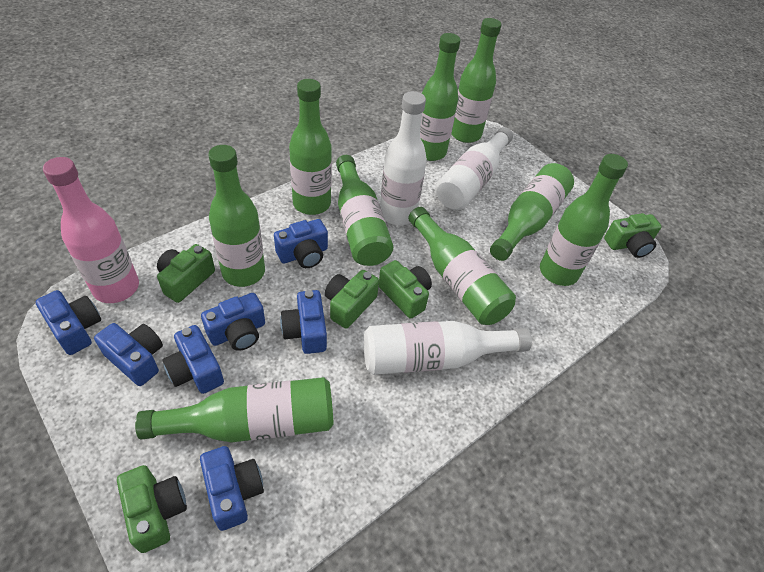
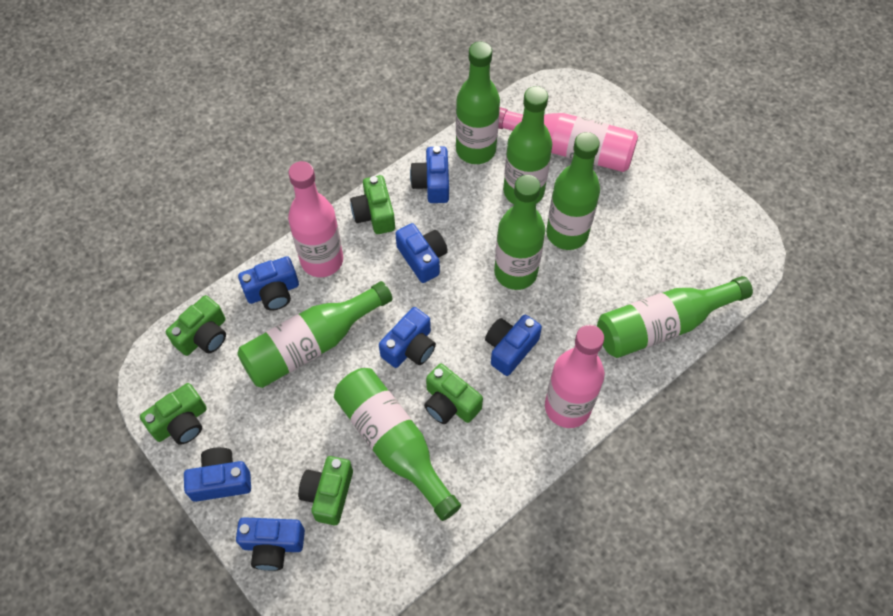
green bottle: [135,377,334,442] [208,145,265,287] [289,79,332,215] [336,155,393,266] [408,207,516,325] [420,33,461,161] [451,18,501,143] [490,163,574,261] [540,154,628,286] = 9 -> [237,281,393,388] [334,368,461,521] [456,42,500,164] [494,175,545,290] [503,86,552,204] [546,132,600,250] [597,276,753,358] = 7
pink bottle: [43,157,139,303] = 1 -> [288,161,343,277] [498,107,638,172] [545,325,605,428] = 3
white bottle: [364,321,532,375] [380,91,427,225] [435,127,513,210] = 3 -> none = 0

